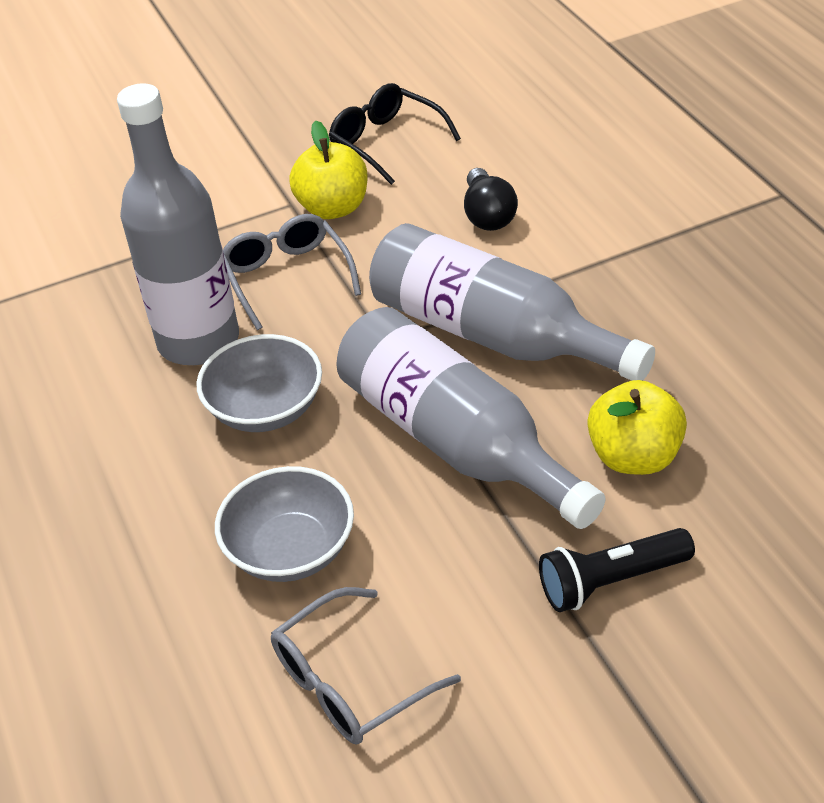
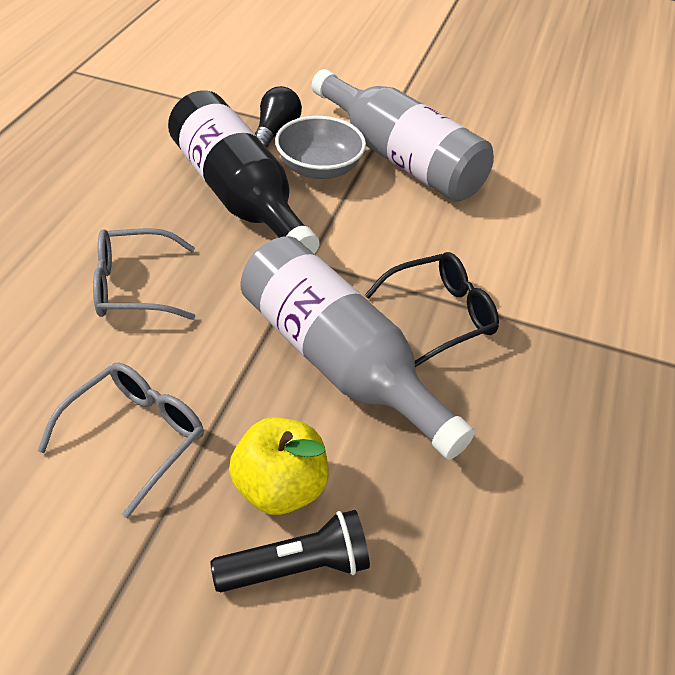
black bottle: none = 0 -> [168,90,319,254] = 1
grey bottle: [117,83,239,365] [336,307,605,529] [369,223,655,381] = 3 -> [240,236,475,459] [312,69,494,202] = 2
grey bowl: [196,334,322,432] [215,466,354,582] = 2 -> [275,116,366,179] = 1
yellow apple: [289,121,368,219] [587,380,687,475] = 2 -> [229,417,328,515] = 1

